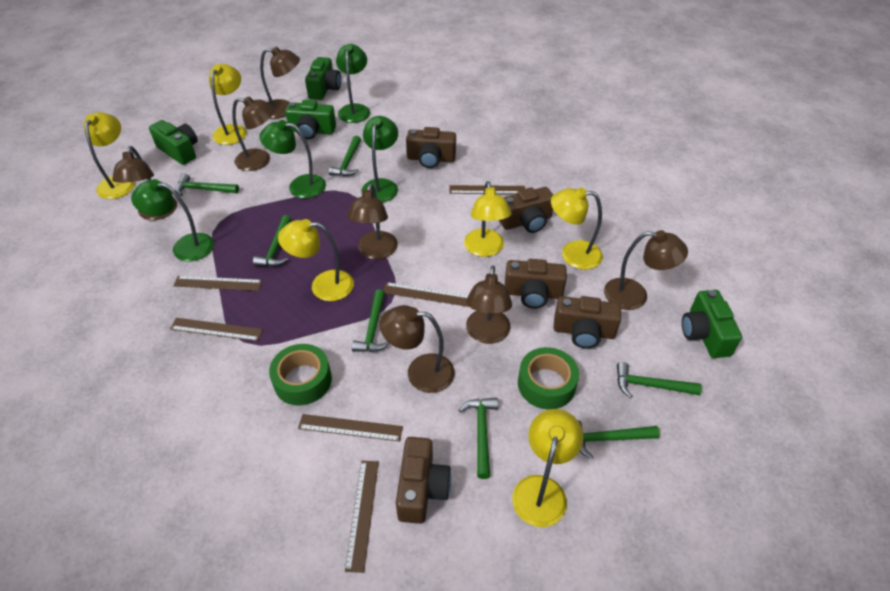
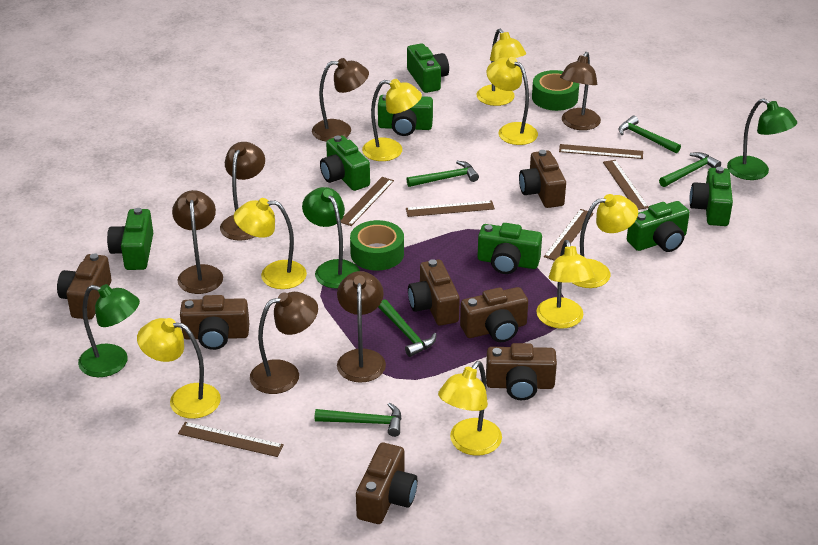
brown camera: [396,437,451,524] [406,127,456,168] [499,187,553,233] [505,259,567,308] [554,296,621,348] = 5 -> [57,253,112,319] [180,295,249,350] [356,443,418,524] [408,259,460,326] [460,287,528,342] [486,343,557,400] [519,150,566,208] = 7
brown lamp: [112,146,177,220] [232,96,275,171] [260,47,300,119] [347,183,398,259] [379,305,455,393] [466,266,512,344] [604,230,688,310] = 7 -> [172,190,223,294] [220,142,265,241] [250,292,318,394] [312,58,369,142] [337,271,386,383] [560,52,601,130] = 6
green camera: [149,120,198,165] [285,100,336,139] [305,57,341,100] [682,290,742,358] = 4 -> [107,208,153,270] [320,136,370,191] [378,95,433,136] [407,43,449,93] [477,223,542,274] [627,201,690,252] [690,167,733,226] = 7
green hammer: [175,173,239,196] [253,215,291,267] [329,136,361,176] [352,289,390,352] [459,398,498,479] [578,420,660,459] [617,362,702,398] = 7 -> [315,403,402,437] [378,299,436,357] [407,161,479,187] [618,116,681,153] [659,152,721,187] = 5
green lamp: [131,179,214,261] [259,120,326,198] [336,44,370,123] [361,116,398,203] = 4 -> [78,284,140,377] [302,187,360,289] [727,99,797,180] = 3
yellow lamp: [84,112,135,199] [209,64,247,145] [278,219,354,301] [464,181,512,257] [512,409,584,527] [551,187,603,270] = 6 -> [137,318,221,419] [234,198,307,289] [362,79,422,161] [438,361,502,456] [476,29,526,106] [487,57,538,145] [536,240,595,328] [571,194,638,288] = 8

